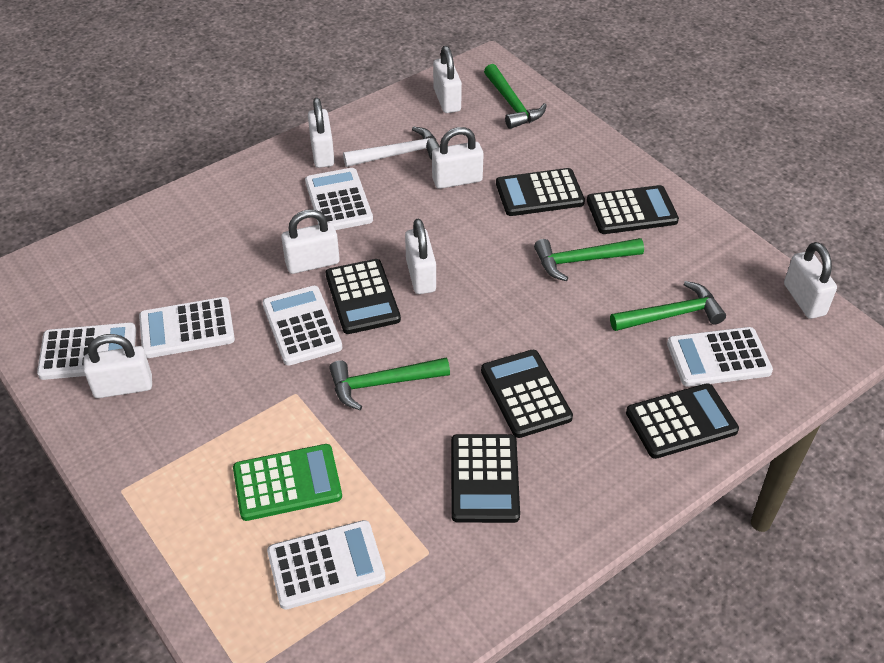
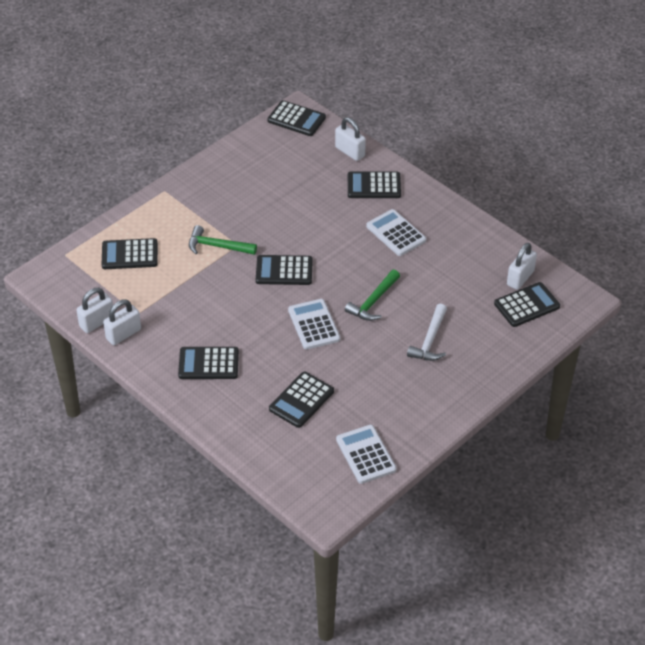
black calculator: [326,259,401,334] [451,434,520,523] [481,350,573,438] [496,168,585,216] [587,185,679,234] [626,383,739,459] = 6 -> [102,238,158,269] [178,347,239,379] [256,255,313,285] [267,100,326,136] [269,372,334,428] [348,171,401,198] [494,282,560,327] = 7
green calculator: [233,444,342,521] = 1 -> none = 0
green hammer: [329,357,450,410] [484,64,547,129] [534,238,644,281] [610,281,726,331] = 4 -> [189,225,257,255] [345,269,400,321] = 2
white calculator: [37,323,136,380] [139,297,235,358] [262,286,342,366] [267,520,386,610] [305,168,373,230] [667,327,773,387] = 6 -> [288,299,340,350] [336,425,396,484] [366,209,426,256] = 3
white padlock: [83,334,152,398] [281,209,340,274] [308,98,335,168] [405,218,436,294] [432,127,484,189] [433,46,462,113] [784,242,837,319] = 7 -> [76,288,113,333] [103,299,141,345] [335,117,366,161] [507,243,537,290] = 4

